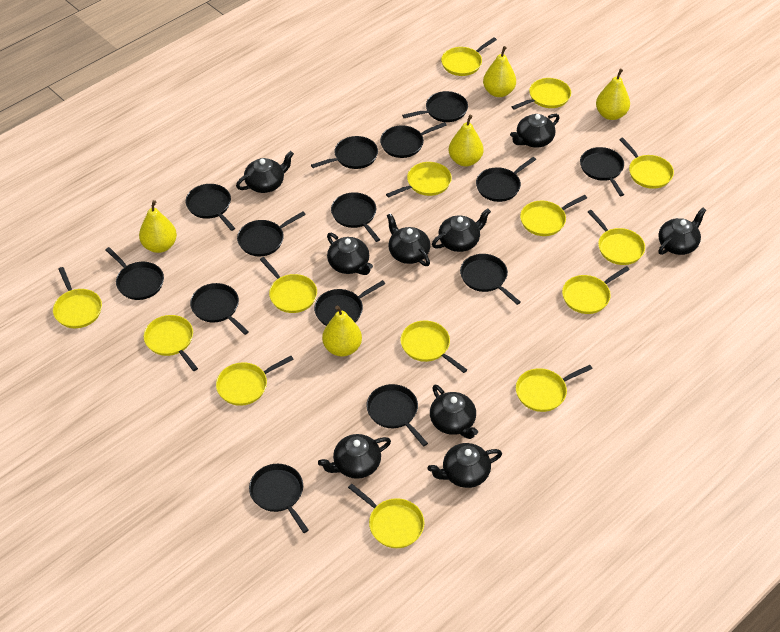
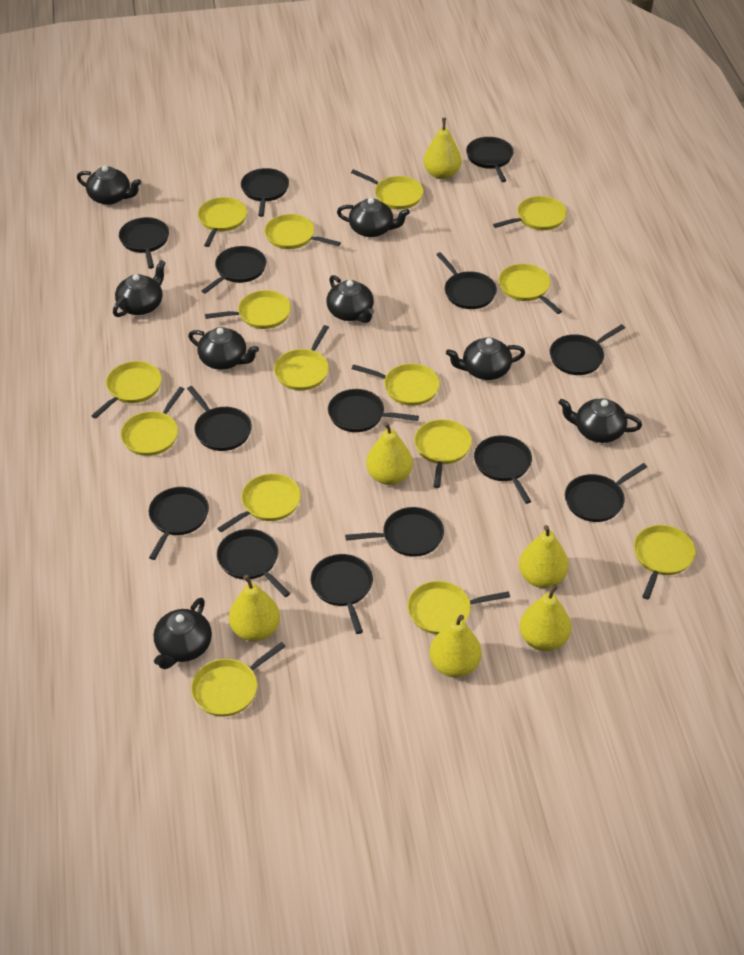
black teapot: [236,151,294,193] [318,434,391,479] [327,233,373,275] [387,213,430,266] [427,443,502,488] [430,385,478,439] [432,208,491,252] [510,114,559,148] [658,208,706,255] = 9 -> [77,166,141,205] [113,260,166,317] [153,597,212,669] [188,327,259,370] [326,275,374,323] [337,198,410,237] [446,337,525,380] [558,398,642,443] = 8
yellow pan: [53,267,102,328] [144,315,198,371] [216,356,294,406] [260,257,317,313] [348,484,424,548] [386,162,452,198] [400,320,467,373] [441,37,497,76] [512,78,571,110] [516,365,593,412] [520,195,587,236] [562,266,630,314] [588,210,645,265] [619,138,674,189] = 14 -> [91,361,162,419] [121,387,185,456] [191,642,286,717] [198,197,247,247] [205,290,291,329] [217,473,301,532] [264,214,341,249] [274,325,329,390] [351,169,424,210] [352,363,440,406] [407,581,510,634] [414,419,472,488] [493,196,567,230] [499,264,562,314] [634,525,695,600] = 15
yellow pear: [139,200,177,253] [322,306,362,357] [449,115,483,166] [483,46,516,97] [596,69,630,120] = 5 -> [229,575,280,641] [366,422,413,485] [423,118,462,179] [430,615,482,678] [519,525,569,588] [520,584,571,651] = 6

